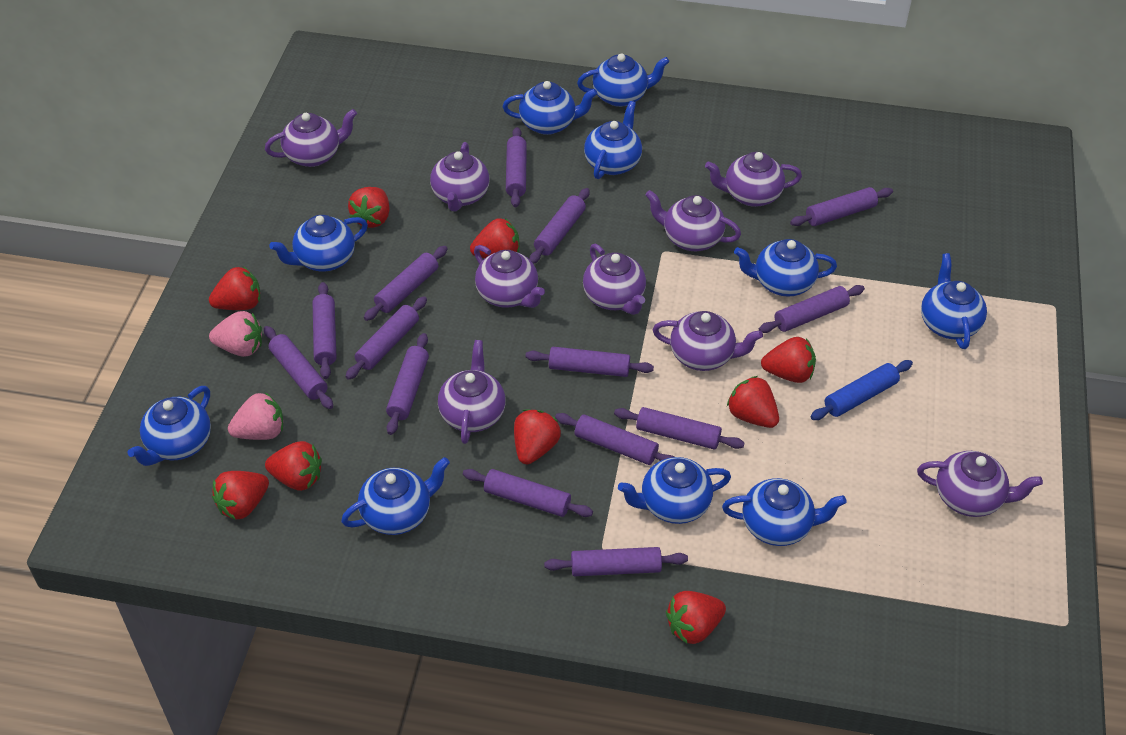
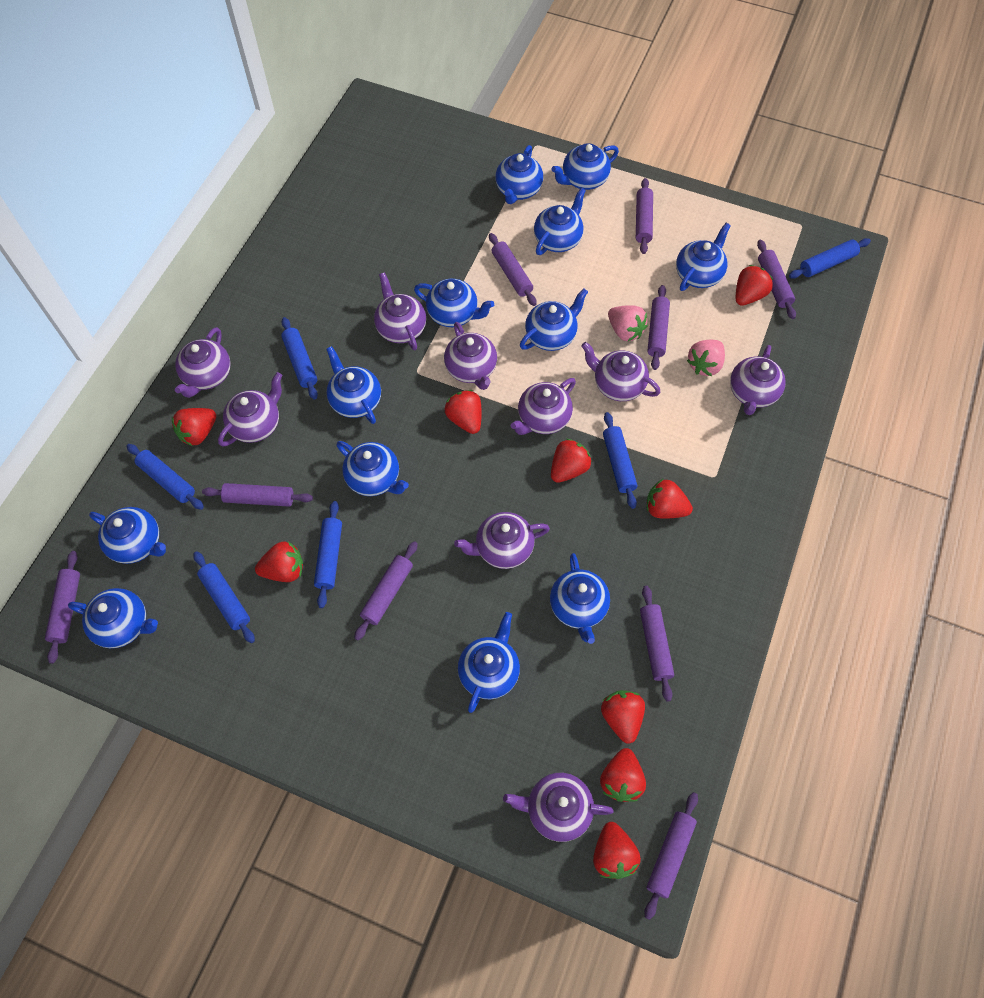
blue rolling pin: [811,360,913,420] = 1 -> [126,444,204,510] [193,551,255,643] [281,317,318,400] [314,501,342,608] [603,412,637,509] [789,238,871,279] = 6
blue teapot: [128,386,211,466] [269,215,368,272] [341,457,450,535] [503,81,598,135] [577,53,669,107] [584,101,642,179] [618,457,731,524] [722,478,847,546] [734,239,837,297] [921,253,987,349] = 10 -> [68,588,158,648] [89,507,166,564] [326,346,381,424] [336,441,409,496] [414,279,494,327] [458,612,520,713] [495,145,543,204] [520,288,588,351] [534,188,586,255] [550,553,610,644] [551,143,619,190] [676,223,731,291] = 12
purple rolling pin: [264,326,333,409] [313,282,336,379] [345,296,427,380] [364,246,447,321] [386,333,429,435] [463,469,593,517] [506,127,527,207] [525,347,654,377] [529,188,590,264] [544,547,688,576] [555,413,674,465] [614,407,744,450] [759,285,865,333] [790,187,893,226] = 14 -> [45,551,80,664] [202,483,313,507] [354,541,418,641] [489,233,537,306] [636,178,653,254] [640,586,674,702] [645,792,698,920] [647,285,670,370] [757,240,796,319] = 9

